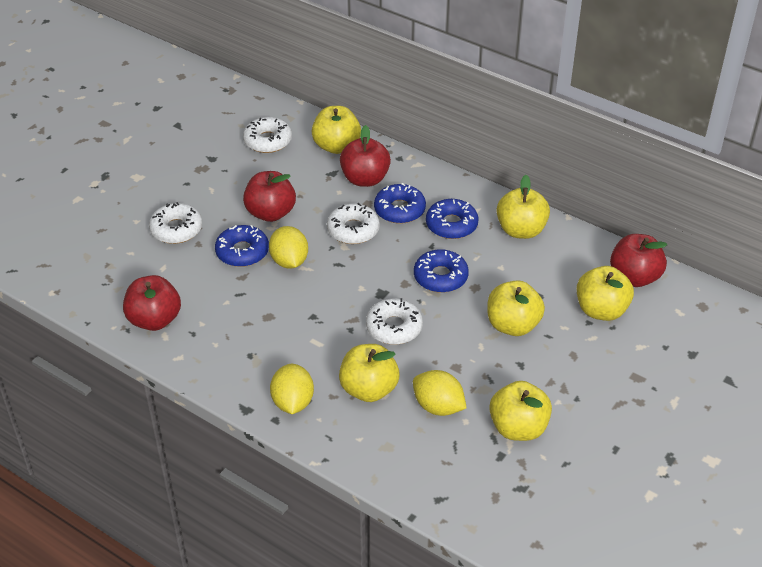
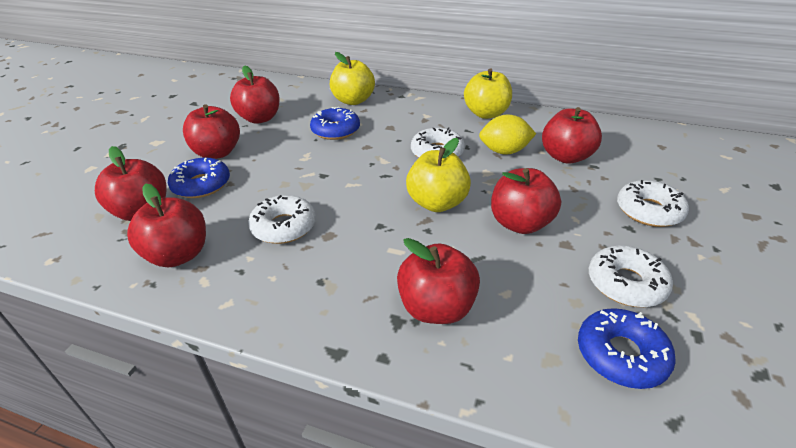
blue donut: [215,225,269,267] [374,183,426,224] [414,249,469,293] [426,199,478,239] = 4 -> [168,157,230,198] [310,107,360,140] [578,308,676,389] = 3
red apple: [123,275,181,331] [243,171,296,222] [340,125,391,187] [610,234,667,287] = 4 -> [95,146,167,221] [127,184,206,267] [183,104,240,159] [230,65,279,124] [397,238,480,324] [491,168,561,234] [542,107,602,164] = 7
yellow apple: [312,106,361,154] [339,344,400,402] [488,280,545,336] [489,381,552,441] [497,175,550,239] [577,266,634,321] = 6 -> [330,52,375,105] [406,138,471,212] [464,69,512,119] = 3
yellow lemon: [269,226,308,269] [270,364,314,414] [413,370,467,416] = 3 -> [479,115,536,155] = 1

